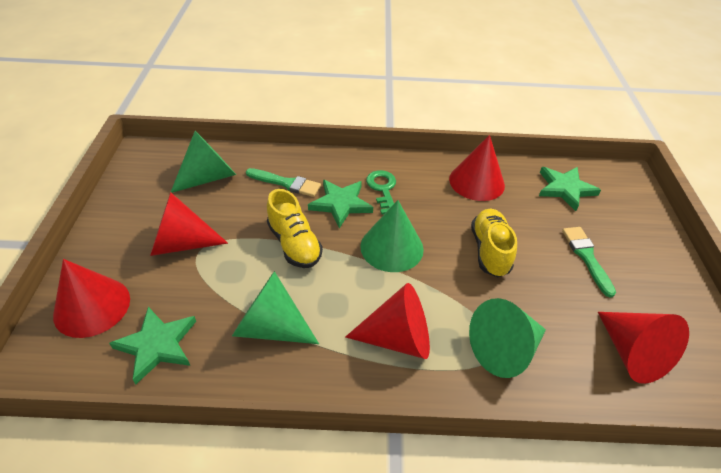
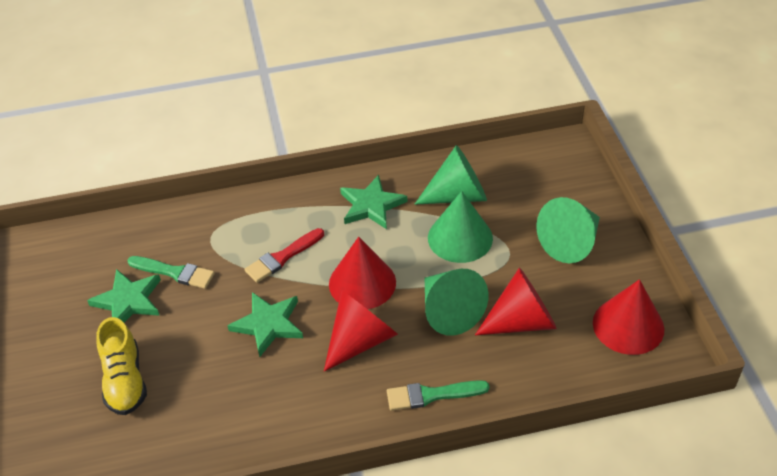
green key: [366,170,396,215] = 1 -> none = 0
red brush: none = 0 -> [244,228,324,283] = 1
red cone: [53,259,130,338] [150,192,228,256] [345,283,430,359] [449,135,505,201] [598,312,689,384] = 5 -> [324,291,398,371] [329,237,396,309] [475,267,557,335] [593,279,664,355] = 4
yellow shoe: [267,189,323,268] [471,209,517,277] = 2 -> [96,317,147,415] = 1

